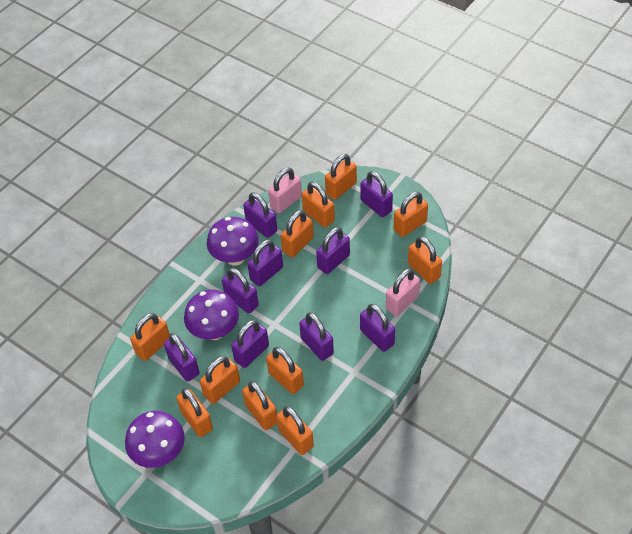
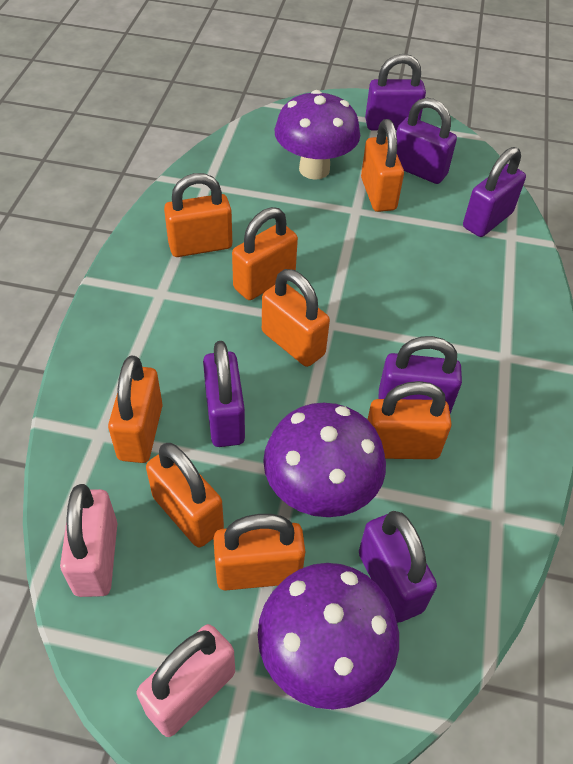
orange padlock: [130,313,170,361] [176,388,213,437] [200,356,240,404] [242,381,277,430] [266,347,304,394] [276,406,314,455] [281,210,314,257] [302,182,335,228] [325,154,357,200] [394,192,428,237] [408,236,442,284] = 11 -> [108,355,163,463] [146,443,224,547] [164,173,232,257] [214,514,305,590] [232,207,298,300] [262,269,330,367] [361,119,404,212] [368,381,452,459] = 8
purple padlock: [164,333,200,381] [222,268,259,314] [231,320,269,368] [243,192,277,238] [247,240,283,286] [299,312,334,361] [316,227,350,274] [360,304,395,352] [361,171,393,217] = 9 -> [203,341,245,447] [359,511,437,623] [365,54,426,130] [378,336,462,413] [396,98,457,184] [463,147,526,237] = 6

